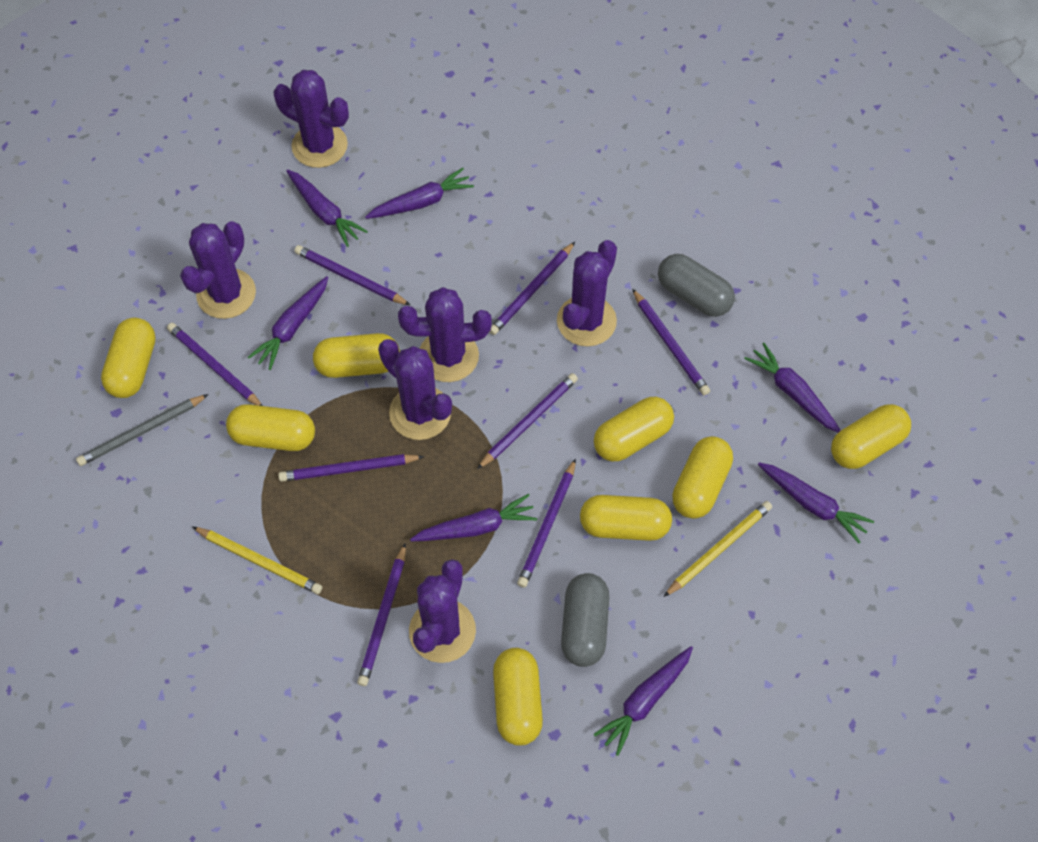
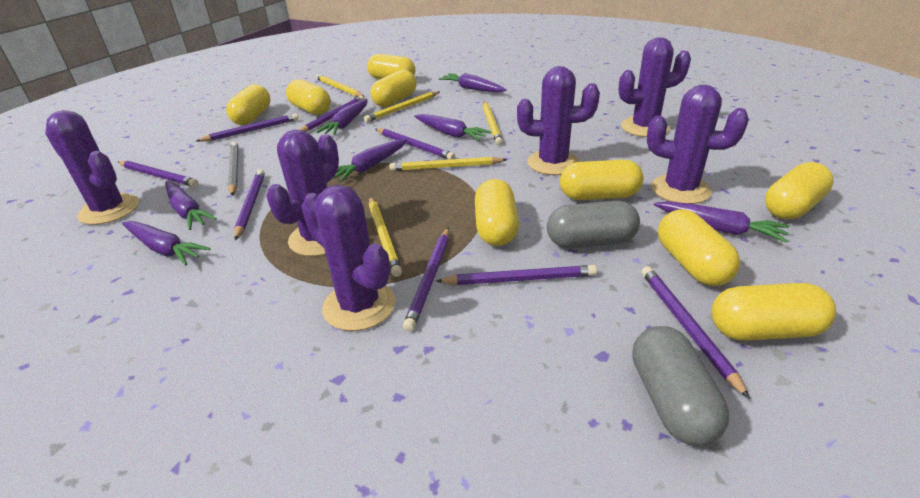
yellow capsule: [101,318,156,398] [226,404,315,451] [313,333,400,378] [493,648,543,746] [580,495,672,541] [594,397,674,462] [672,436,733,519] [831,404,911,469] = 8 -> [226,84,270,125] [286,79,331,115] [367,54,415,80] [371,70,417,107] [475,179,519,246] [560,160,643,200] [658,209,740,286] [712,283,836,341] [765,162,834,219] = 9
yellow pencil: [192,526,322,594] [664,501,772,597] = 2 -> [316,74,364,97] [364,91,439,122] [369,197,402,277] [389,157,507,171] [483,101,503,145] = 5

